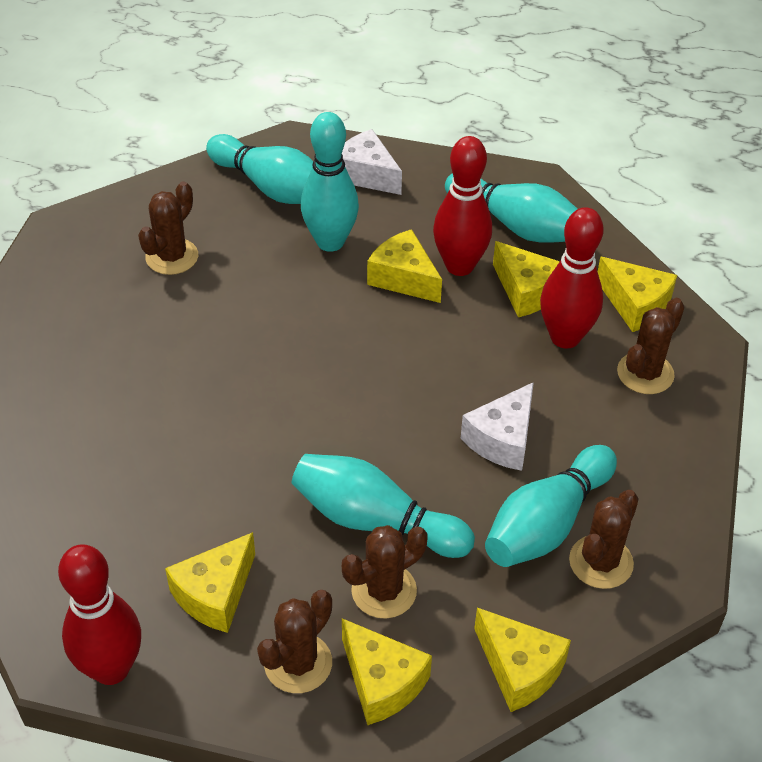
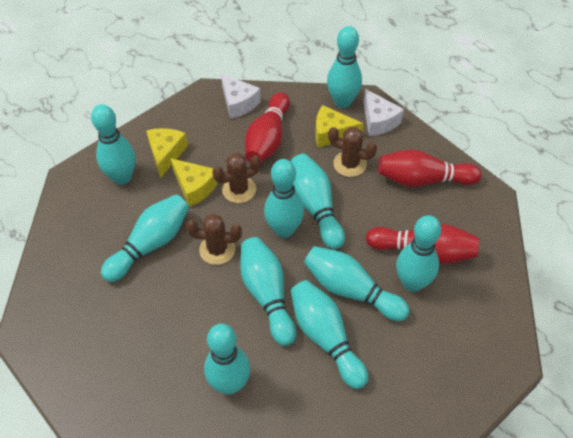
brown cactus: [138,181,198,275] [257,590,332,693] [342,525,428,619] [569,490,639,589] [617,298,685,394] = 5 -> [186,214,242,265] [212,153,261,203] [328,127,377,177] = 3
turquoise bowling pin: [206,134,313,204] [292,454,475,558] [301,112,359,252] [445,173,577,243] [485,445,617,567] = 5 -> [91,104,135,185] [101,194,189,282] [204,324,250,394] [241,237,296,346] [264,159,304,238] [291,154,345,249] [291,280,368,389] [304,246,410,321] [327,26,362,108] [396,215,441,292] = 10
yellow cheese: [165,532,255,633] [342,618,432,725] [367,229,442,303] [474,608,571,712] [493,241,560,317] [598,257,677,332] = 6 -> [146,128,188,178] [171,158,218,207] [315,105,363,147] = 3

